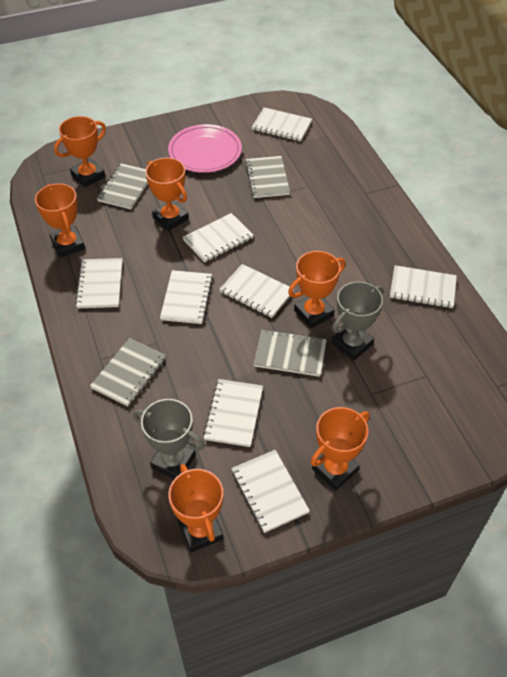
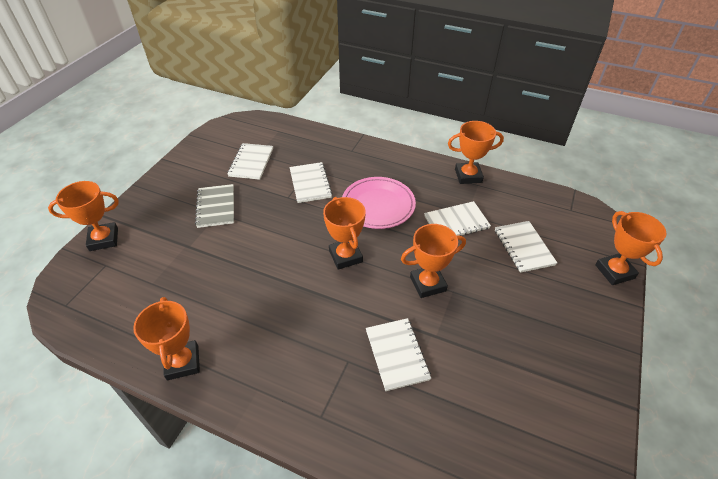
grey notebook: [90,338,166,406] [97,163,148,209] [245,156,290,198] [254,329,327,377] = 4 -> [195,184,234,228] = 1
grey trophy: [133,399,205,479] [332,281,383,361] = 2 -> none = 0
white notebook: [75,258,122,308] [160,270,213,324] [183,213,253,263] [203,379,263,447] [219,264,294,318] [231,450,310,533] [252,107,312,142] [390,265,457,308] = 8 -> [227,143,273,180] [290,162,333,203] [366,318,431,391] [424,201,491,236] [495,221,557,273] = 5

